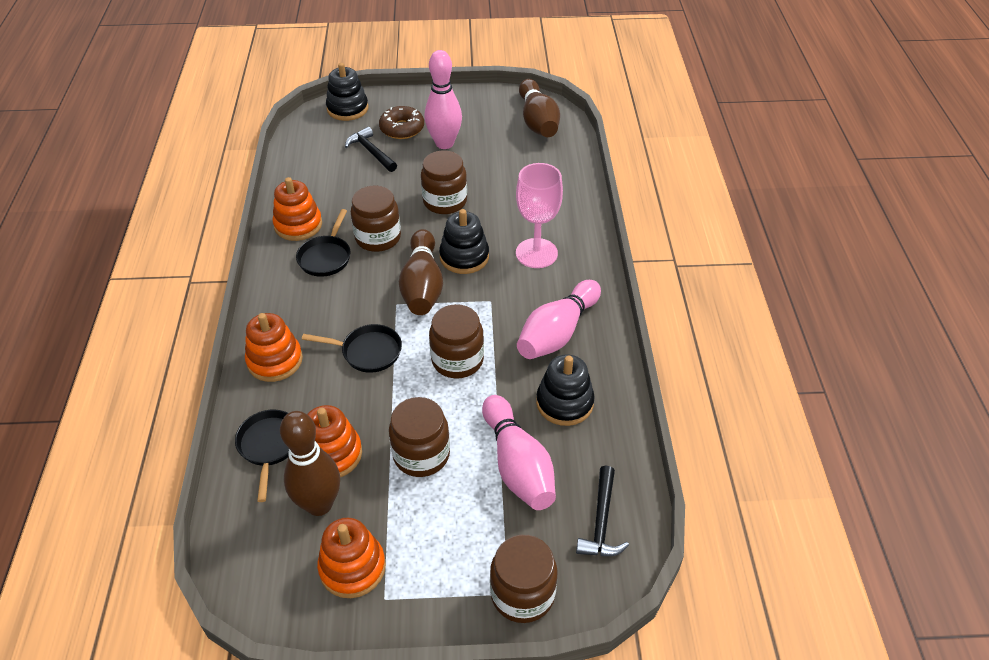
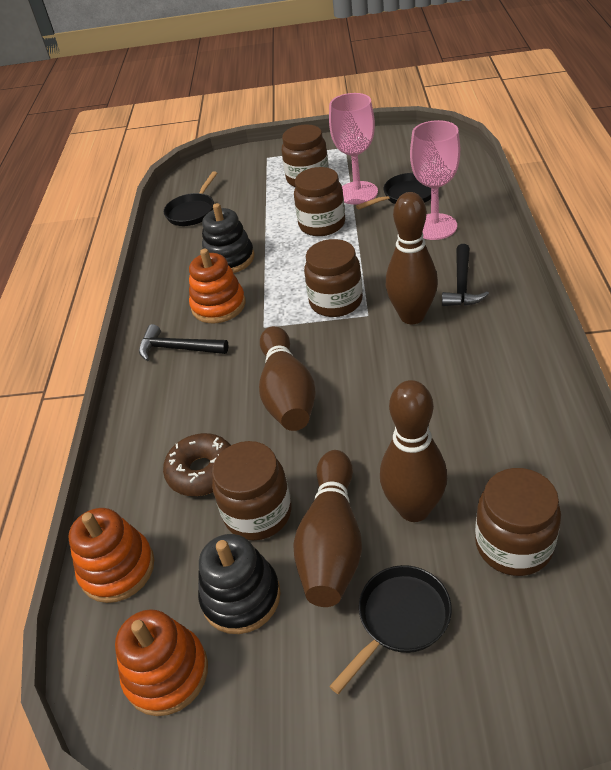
black stacking toy: [326,63,369,121] [439,209,489,274] [536,354,595,426] = 3 -> [198,534,281,634] [202,203,254,273] = 2
brown bowling pin: [280,411,340,516] [399,229,443,315] [519,79,560,137] = 3 -> [259,326,316,431] [293,450,362,607] [380,380,447,522] [386,192,438,324] = 4
orange stacking toy: [245,313,303,382] [273,177,322,241] [307,405,362,477] [317,518,386,598] = 4 -> [68,508,154,603] [115,609,208,716] [189,249,246,323] = 3
pink bowling pin: [424,50,462,149] [482,395,556,510] [517,280,601,359] = 3 -> none = 0
pink goblet: [516,163,563,268] = 1 -> [329,93,378,205] [410,120,460,240] = 2

